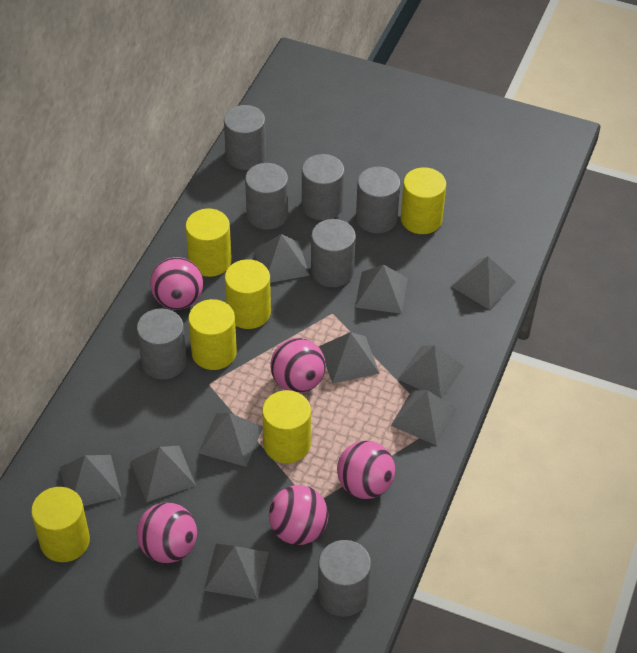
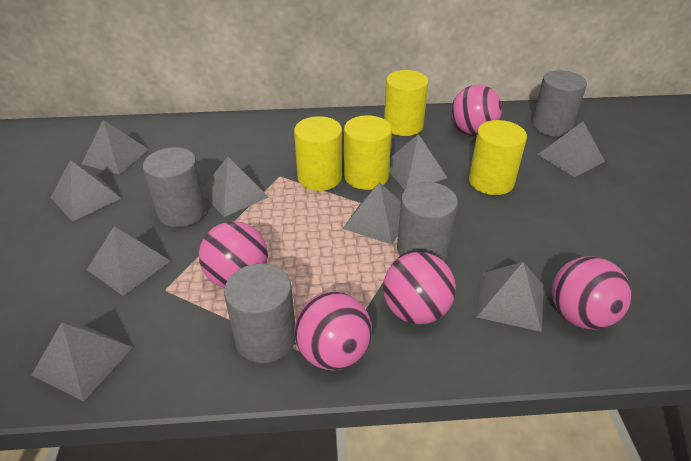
grey cylinder: [137,308,187,379] [224,105,266,170] [245,163,288,230] [302,154,344,221] [311,219,356,287] [318,540,371,617] [356,167,400,233] = 7 -> [143,147,207,227] [224,263,295,363] [397,182,458,261] [532,70,587,137] = 4
grey pyramid: [60,455,121,506] [131,446,196,502] [198,413,263,467] [204,544,268,600] [254,234,310,283] [319,332,380,384] [355,264,408,314] [391,390,457,446] [398,345,464,399] [451,256,516,310] = 10 -> [32,322,133,402] [50,160,121,222] [81,120,149,174] [87,226,170,296] [203,157,269,217] [342,182,401,245] [389,134,447,190] [476,262,544,332] [537,122,605,177] = 9
yellow cylinder: [31,487,90,562] [186,209,232,277] [188,299,237,370] [225,259,271,329] [262,390,311,463] [401,167,446,234] = 6 -> [294,116,342,191] [344,115,392,190] [384,70,428,136] [469,120,527,195] = 4

